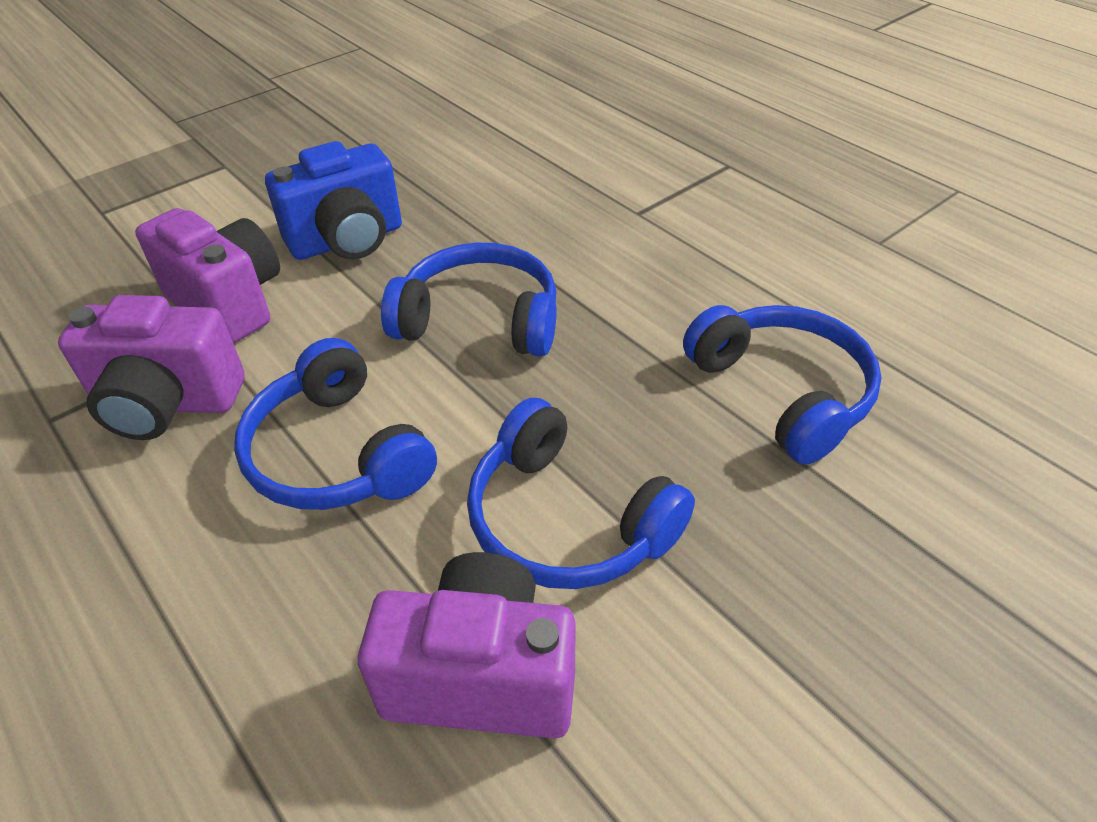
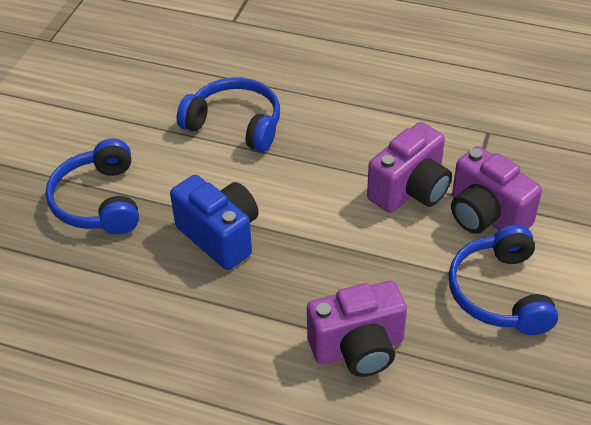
blue headphones: [234,338,437,510] [381,243,557,357] [467,398,695,589] [683,305,882,465] = 4 -> [46,138,139,234] [177,78,280,152] [448,225,558,335] = 3

